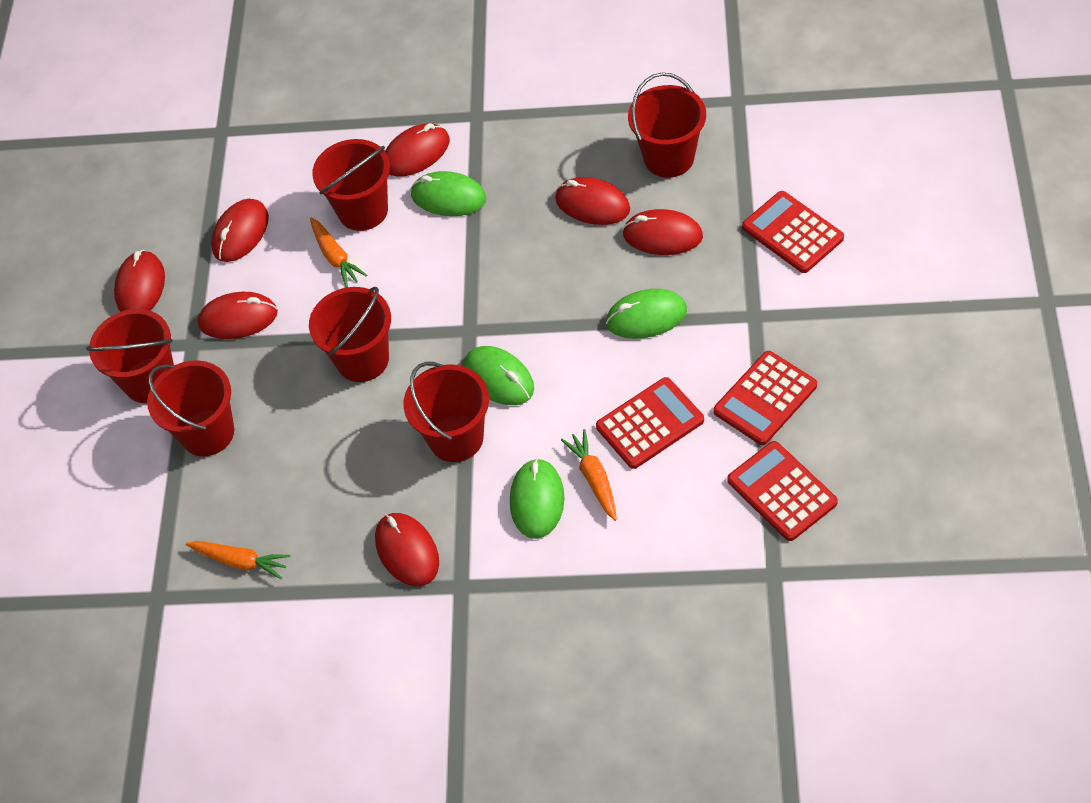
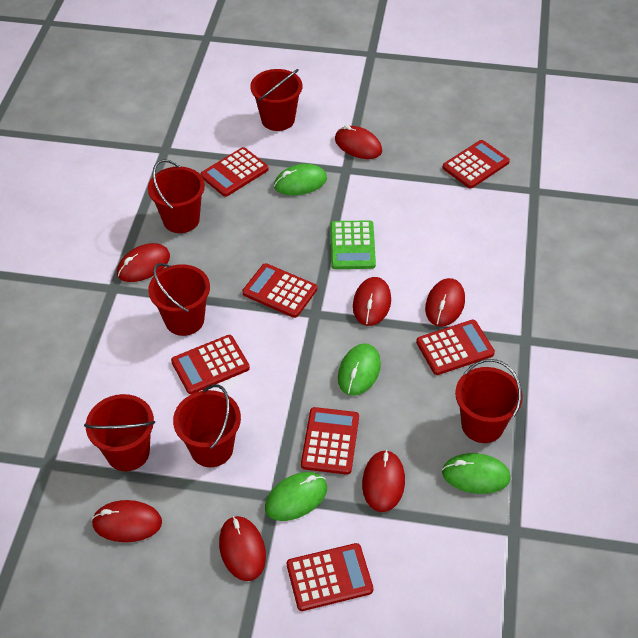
green calculator: none = 0 -> [330,220,376,269] = 1
orange carrot: [186,541,290,579] [310,218,367,287] [561,429,617,521] = 3 -> none = 0
red calculator: [596,377,704,469] [714,351,817,445] [727,441,838,541] [742,191,844,273] = 4 -> [171,335,250,394] [200,147,269,197] [242,263,317,318] [287,543,373,611] [301,407,359,475] [416,320,495,375] [443,140,510,188] = 7

